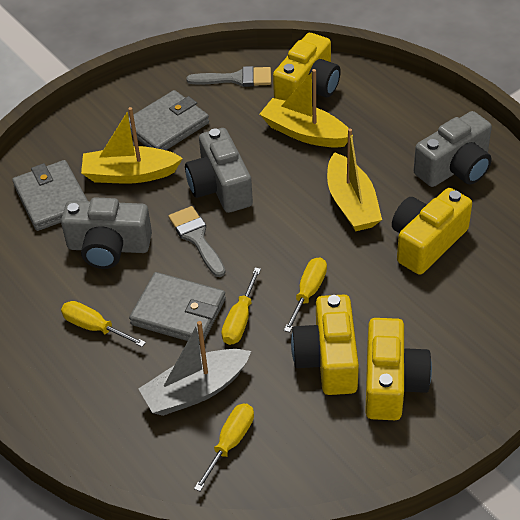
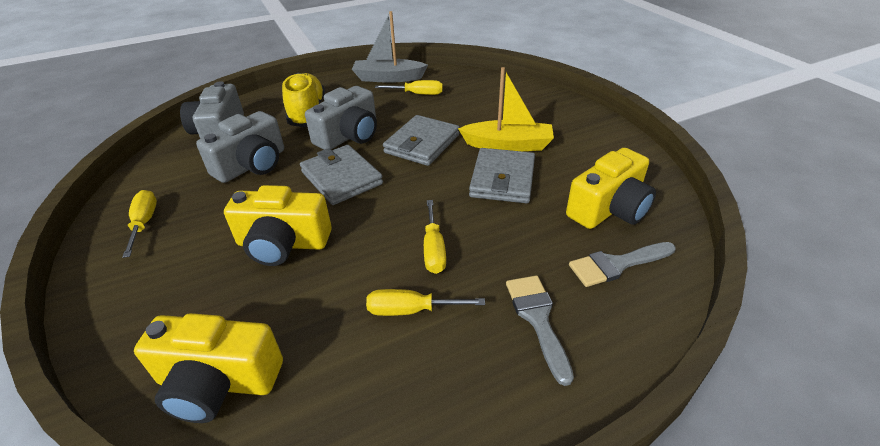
yellow boat: [81,107,183,184] [260,69,353,148] [327,128,382,231] = 3 -> [458,67,554,151] = 1
yellow camera: [273,33,341,101] [291,295,359,395] [365,318,432,420] [392,188,472,275] = 4 -> [134,313,283,423] [224,185,332,266] [566,148,656,229] = 3
yellow shoe: none = 0 -> [282,73,325,127] = 1

